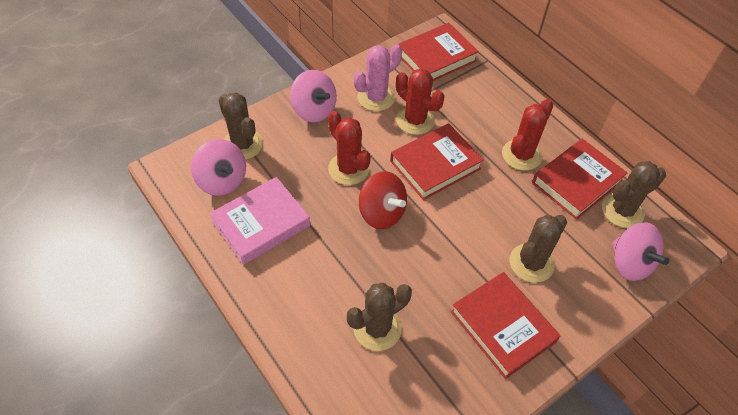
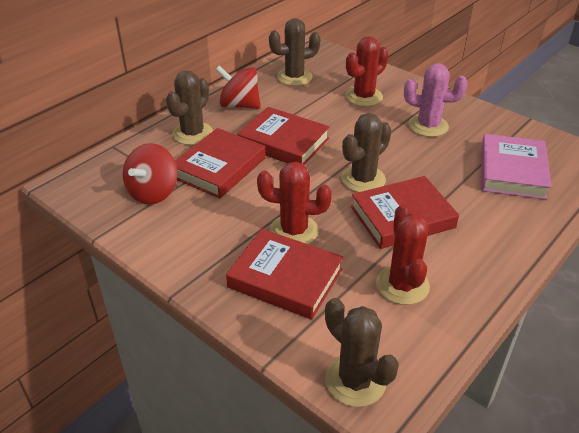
pink spinning top: [191,139,246,196] [290,70,337,122] [612,222,669,281] = 3 -> none = 0
red spinning top: [359,171,407,229] = 1 -> [123,143,178,205] [215,65,261,109] = 2

